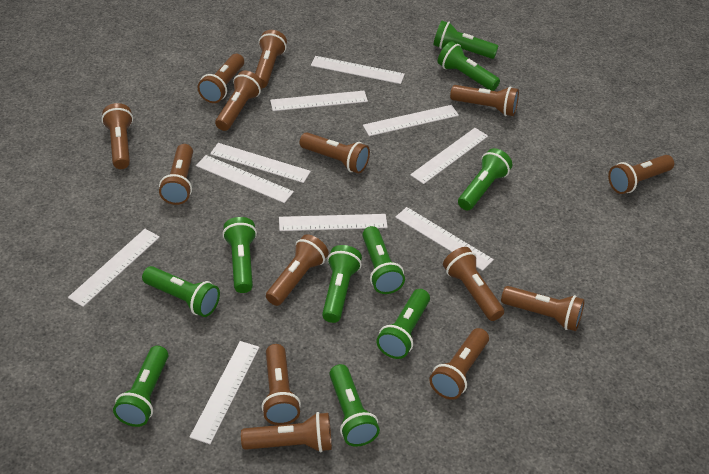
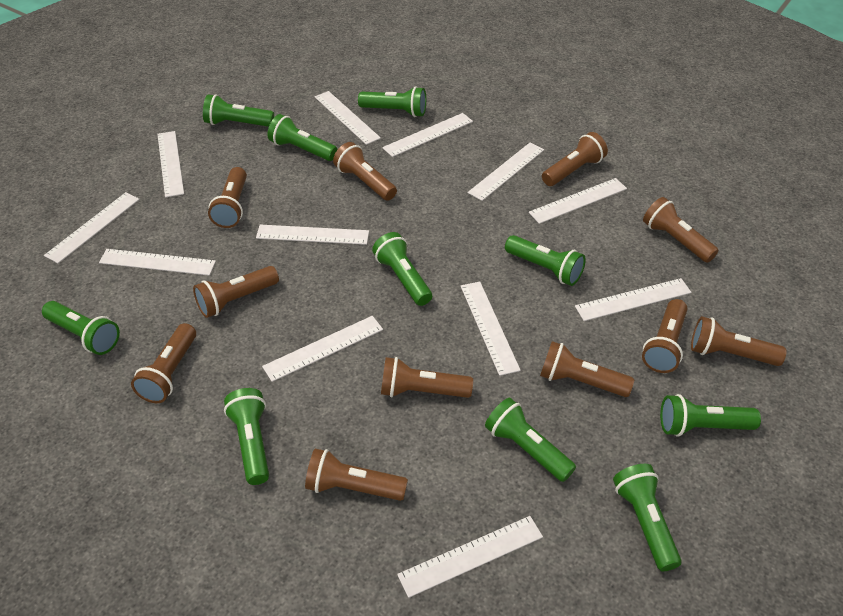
brown flashlight: [102,103,133,169] [159,144,193,205] [197,54,244,103] [215,71,263,131] [241,412,332,452] [255,30,287,88] [261,344,301,425] [266,234,329,306] [300,132,370,174] [429,328,489,400] [443,247,504,321] [450,85,519,116] [501,286,585,331] [608,155,674,194] = 14 -> [131,323,196,403] [193,266,279,318] [208,167,247,228] [305,449,408,501] [333,142,397,201] [381,357,473,398] [540,341,634,397] [542,132,608,186] [642,299,688,373] [643,197,718,263] [691,316,787,366] = 11
white ruler: [68,229,160,307] [189,341,260,444] [196,155,294,203] [210,143,311,183] [270,91,368,111] [279,214,388,231] [311,56,405,84] [363,105,459,136] [395,207,494,271] [410,128,488,184] = 10 -> [44,192,140,263] [99,249,216,276] [157,131,184,197] [256,225,369,245] [262,316,383,382] [315,91,381,145] [382,113,473,157] [397,516,543,598] [461,282,521,376] [468,143,544,201] [529,178,627,224] [575,278,692,321] = 12

